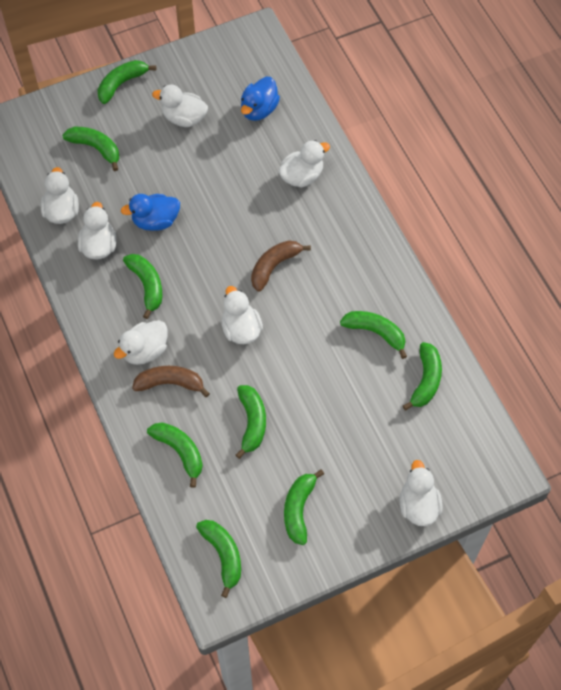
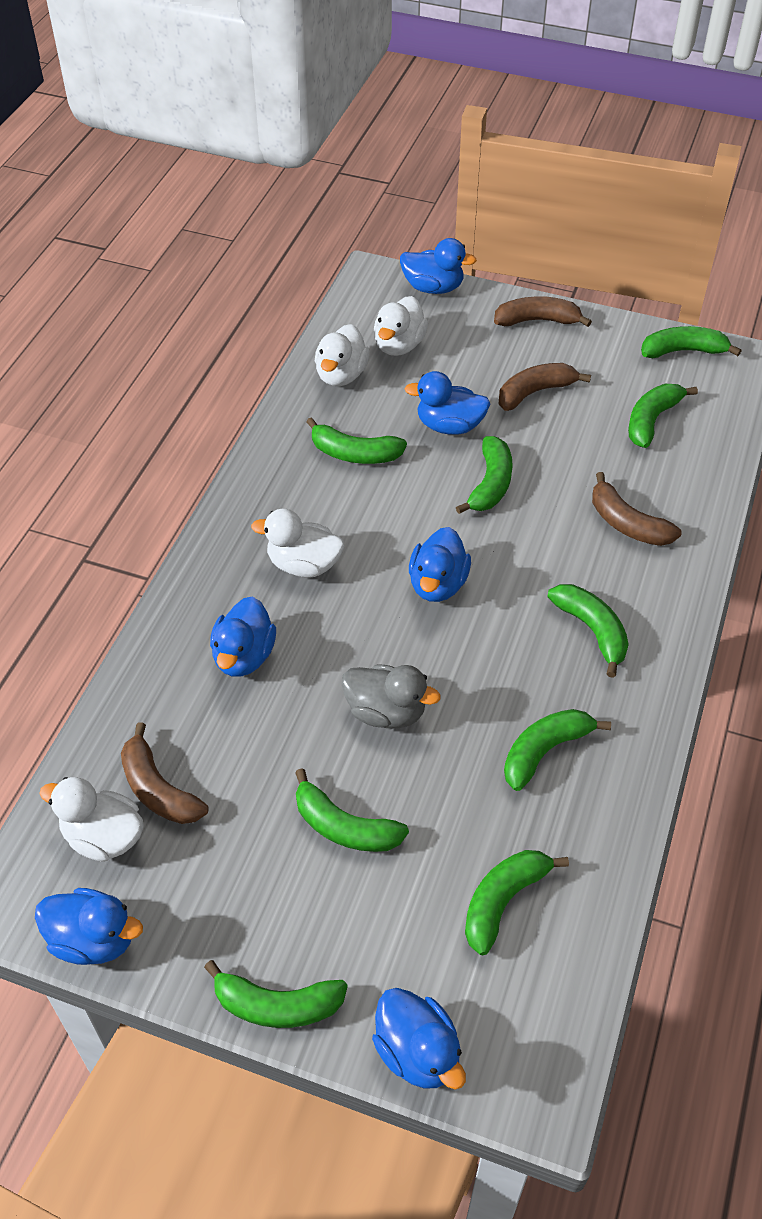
blue duck: [121,194,180,231] [241,77,280,121] = 2 -> [35,888,143,965] [210,597,276,677] [372,988,466,1089] [400,238,477,294] [404,371,490,435] [409,527,471,602] = 6
brown banana: [132,366,210,397] [251,240,311,292] = 2 -> [121,722,208,824] [494,296,592,327] [499,363,591,411] [592,472,681,546] = 4
grey duck: none = 0 -> [342,665,440,728] = 1
white duck: [41,167,79,224] [78,202,116,260] [114,320,168,365] [152,85,208,127] [221,286,263,344] [279,140,330,188] [399,460,443,526] = 7 -> [39,777,144,862] [251,509,345,578] [315,324,370,386] [374,296,428,356] = 4

